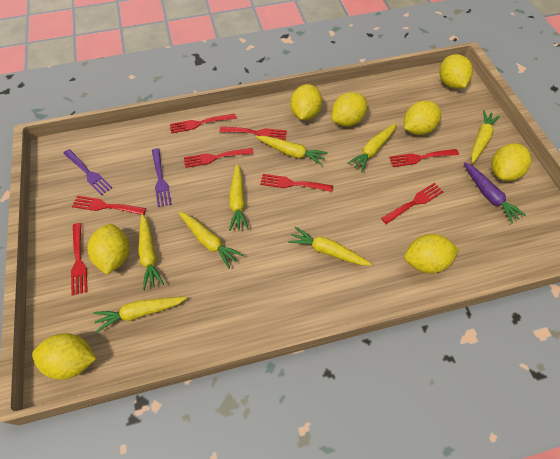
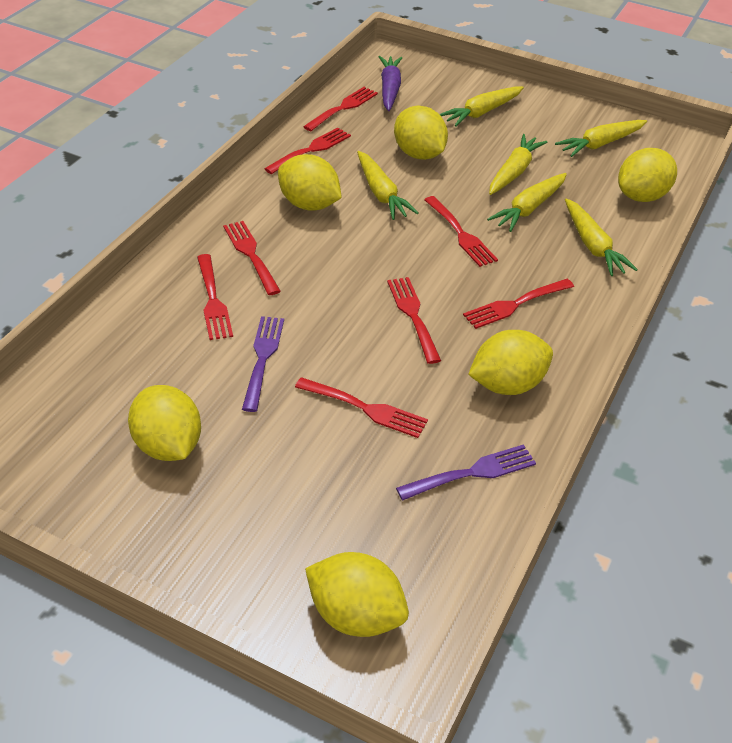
yellow carrot: [94,297,187,333] [138,214,164,290] [179,212,243,269] [229,164,249,231] [256,136,328,166] [288,227,372,265] [347,123,396,172] [471,110,500,163] = 8 -> [357,151,419,220] [440,86,524,127] [487,173,567,232] [489,134,547,195] [555,120,647,157] [565,198,638,276] = 6
yellow lemon: [32,333,96,380] [87,224,129,274] [290,84,322,120] [331,92,367,127] [404,101,441,135] [404,234,459,273] [440,54,473,89] [491,143,531,181] = 8 -> [128,385,201,461] [278,154,342,211] [305,552,409,637] [394,106,448,160] [468,330,553,395] [618,148,677,202] = 6

